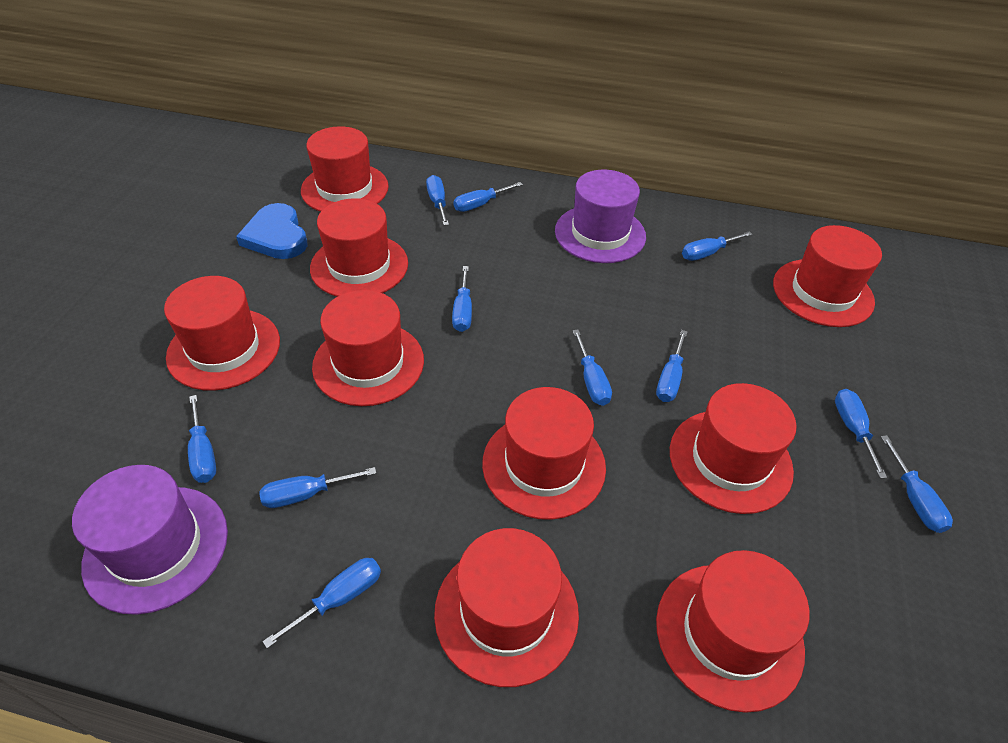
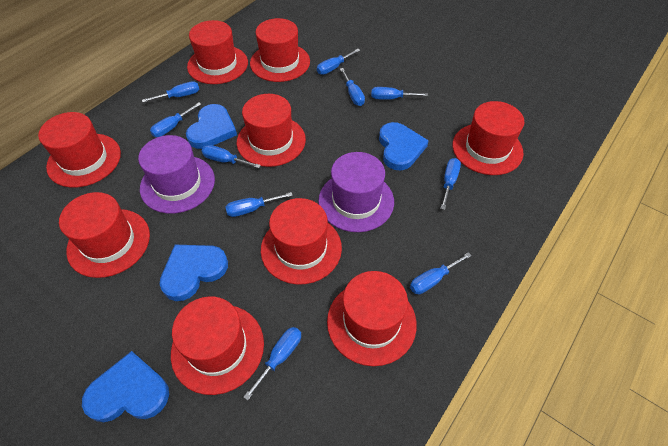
blue heart: [236,203,307,259] = 1 -> [82,351,169,422] [160,245,228,301] [186,104,237,149] [379,122,429,170] = 4
blue screwdriver: [188,395,216,483] [259,467,377,508] [263,558,381,648] [426,175,449,226] [452,266,472,332] [454,182,523,212] [572,329,612,406] [656,330,688,402] [682,231,753,261] [835,389,887,478] [881,435,953,533] = 11 -> [142,81,199,102] [150,103,201,137] [202,145,261,168] [225,192,293,217] [244,327,301,401] [317,49,360,75] [340,68,365,106] [371,87,428,100] [410,252,472,294] [440,158,461,210] = 10

